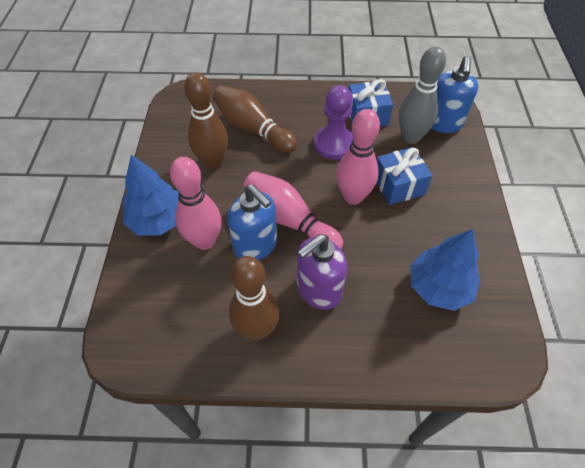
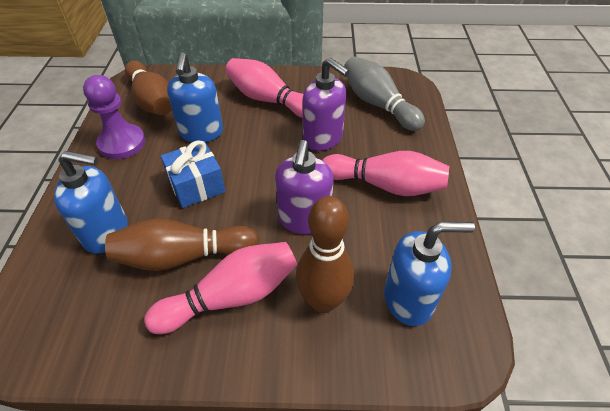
blue gift: [349,79,393,126] [377,147,432,205] = 2 -> [161,140,225,208] = 1
blue soap dispenser: [227,184,277,260] [431,55,478,133] = 2 -> [54,151,128,253] [167,52,223,142] [384,222,475,326] = 3
blue tree: [123,155,179,236] [410,229,480,311] = 2 -> none = 0
purple soap dispenser: [297,234,347,310] = 1 -> [275,140,333,234] [303,57,349,151] = 2

